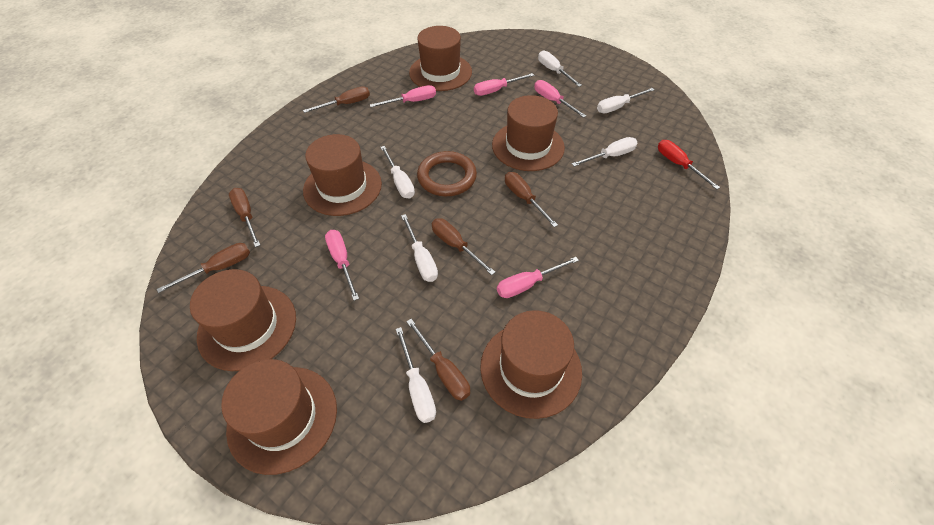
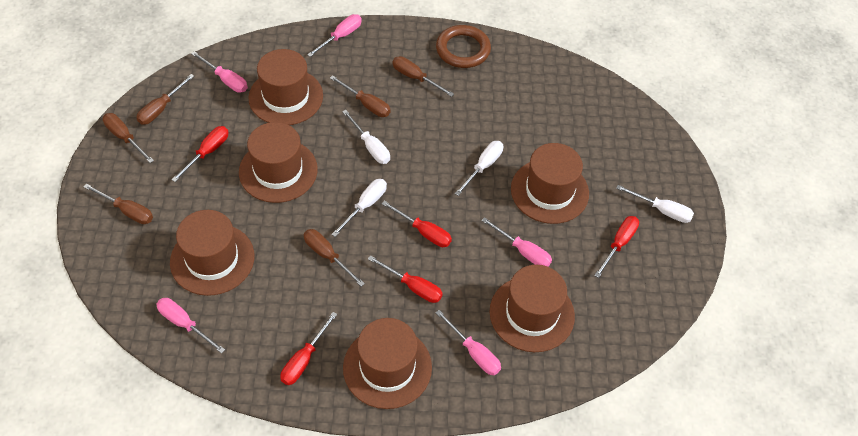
red screwdriver: [658,140,720,190] = 1 -> [172,126,229,182] [280,312,337,385] [368,255,443,303] [381,200,452,247] [594,216,639,278] = 5
white screwdriver: [380,146,415,199] [396,327,436,423] [401,214,438,282] [538,51,582,87] [572,137,637,167] [597,88,654,113] = 6 -> [332,179,387,237] [342,110,390,164] [455,141,503,196] [616,185,694,223] = 4

